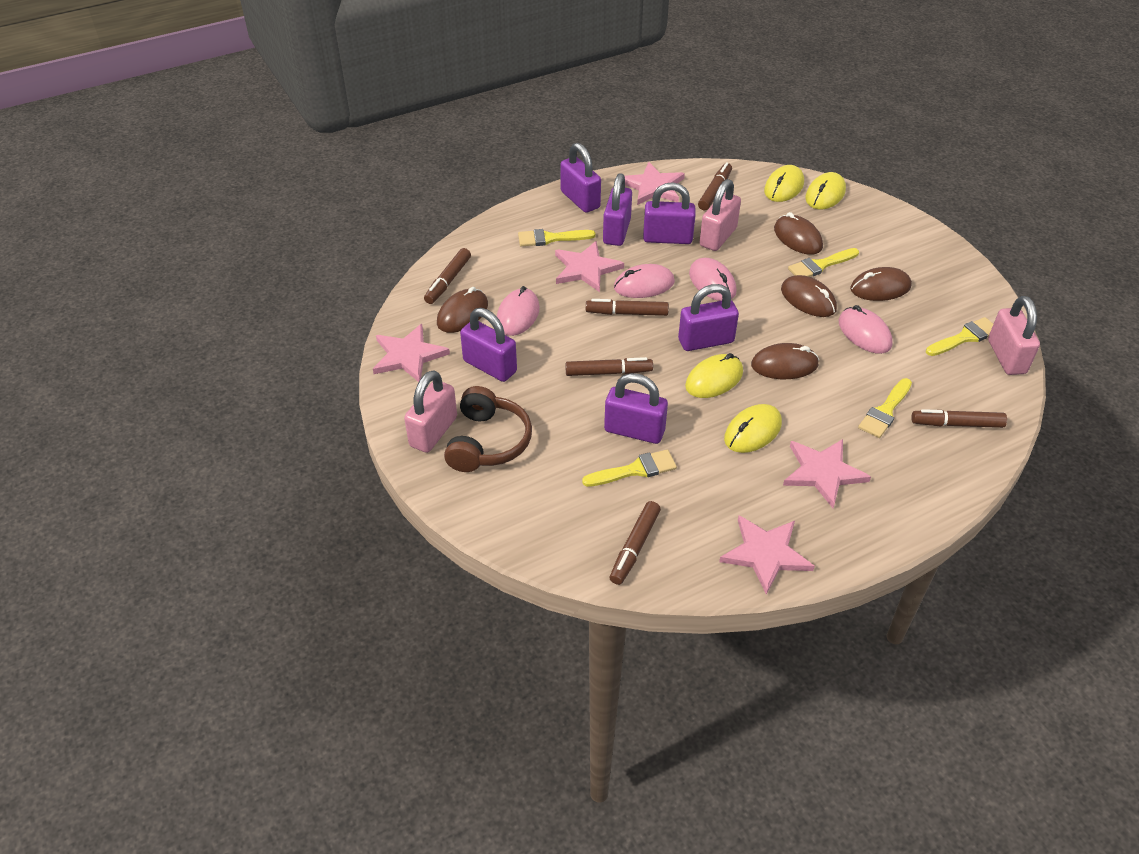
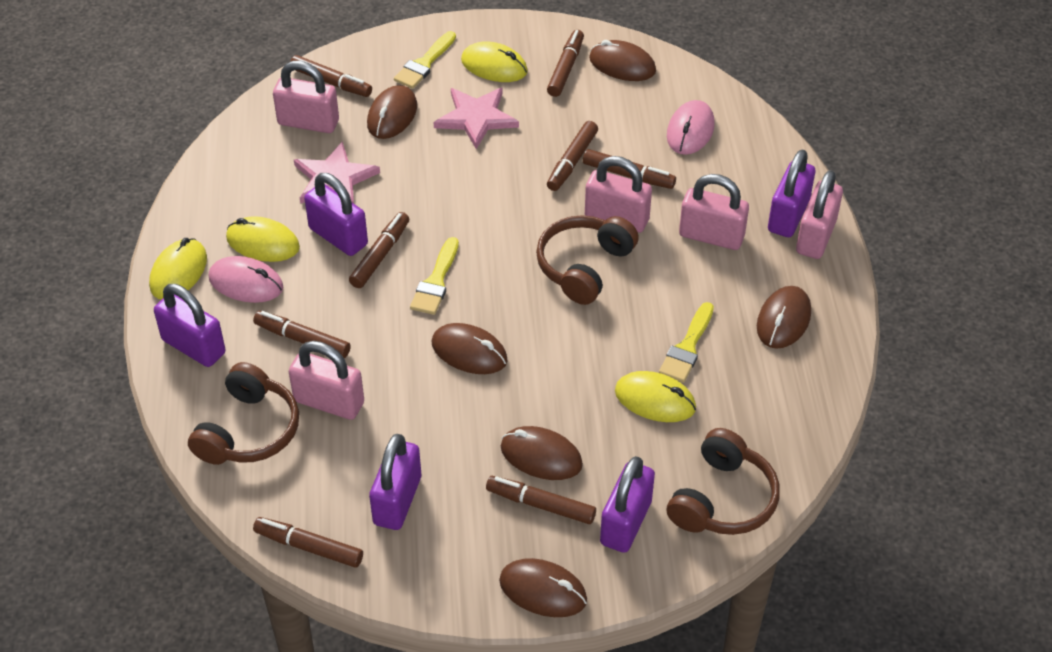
brown headphones: [444,386,532,472] = 1 -> [188,362,299,465] [536,215,639,305] [667,428,780,535] = 3
brown marker: [424,248,471,304] [565,357,653,376] [586,299,669,316] [610,501,661,585] [698,162,732,210] [911,409,1007,428] = 6 -> [253,311,351,358] [253,517,363,568] [290,55,372,97] [349,212,409,288] [486,476,596,524] [547,30,584,97] [547,121,598,191] [583,149,676,189] = 8
brown mouse: [437,287,488,333] [751,343,819,379] [774,212,823,255] [781,275,837,317] [850,267,912,301] = 5 -> [367,85,417,139] [432,323,508,374] [499,558,587,617] [501,426,583,480] [589,40,656,81] [757,286,811,349] = 6
pink mouse: [497,286,540,336] [614,264,675,298] [689,258,736,301] [839,305,893,354] = 4 -> [209,256,283,303] [667,100,715,155] = 2
pink padlock: [404,370,457,453] [700,179,741,251] [988,296,1040,375] = 3 -> [273,61,339,133] [289,341,364,420] [585,156,652,233] [679,174,749,250] [796,170,843,259] = 5
pink star: [373,324,450,382] [555,241,624,292] [624,162,685,205] [719,515,815,595] [783,439,871,508] = 5 -> [294,141,380,204] [434,88,519,149] = 2
purple padlock: [460,308,517,382] [560,143,601,213] [603,173,632,246] [604,373,668,444] [643,182,696,244] [678,284,739,351] = 6 -> [154,284,226,367] [304,173,368,256] [369,434,421,530] [600,456,655,553] [768,149,815,237] = 5
yellow brush: [518,229,596,246] [582,449,677,487] [788,248,859,277] [858,378,912,438] [926,317,993,356] = 5 -> [394,31,456,89] [410,237,459,315] [659,302,714,382] = 3

